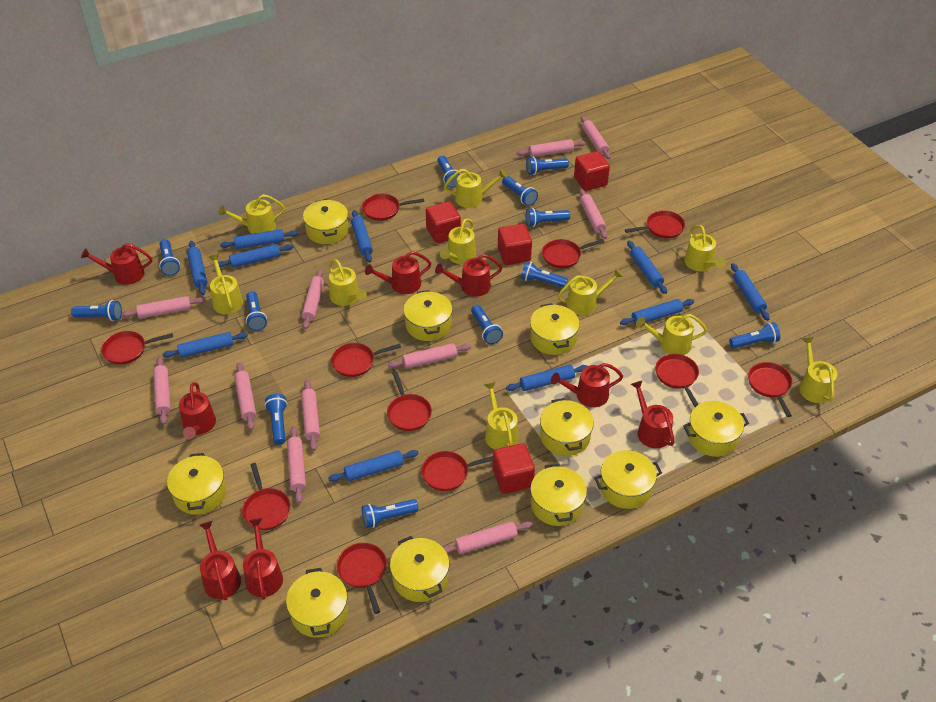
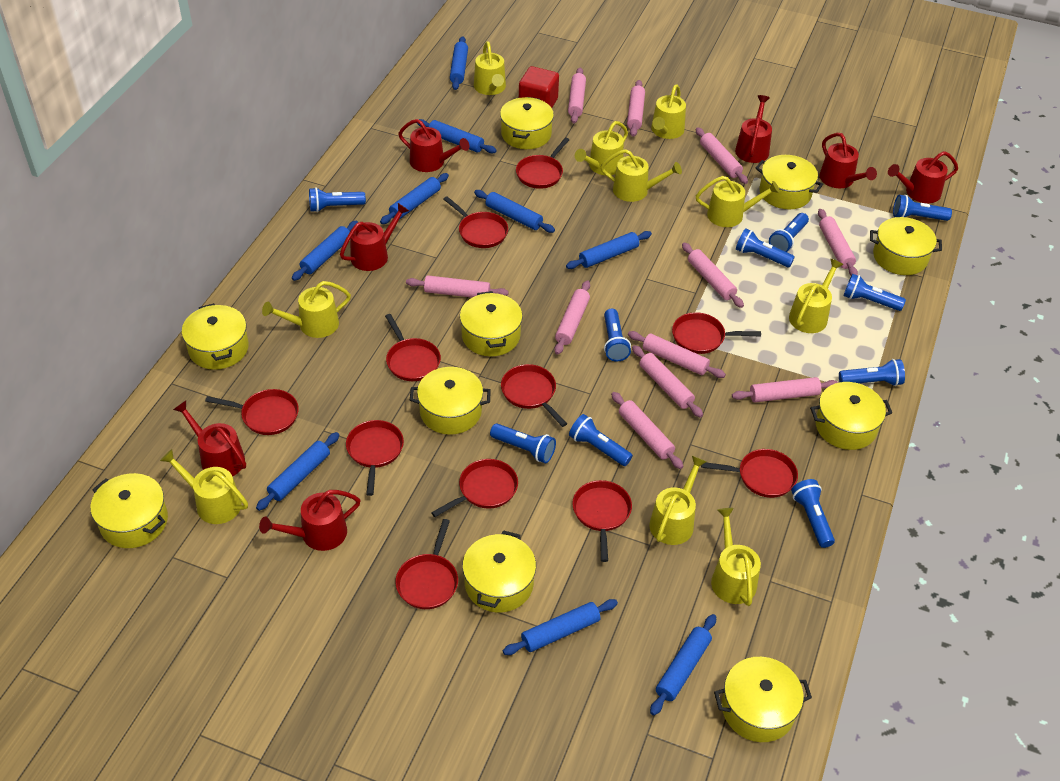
blue flashlight: [71,300,122,321] [159,239,180,276] [246,291,267,331] [265,394,287,445] [362,499,419,528] [437,156,460,188] [471,305,503,344] [502,176,538,206] [521,261,568,288] [526,157,569,175] [526,208,570,227] [729,322,780,348] = 12 -> [309,187,366,212] [490,423,556,463] [569,414,633,466] [604,309,631,362] [736,228,795,267] [769,213,809,252] [791,479,835,548] [839,359,905,386] [843,274,906,311] [893,195,952,221] = 10
blue rolling pin: [162,332,248,358] [187,241,207,295] [218,244,294,268] [220,229,298,249] [328,450,419,482] [351,210,373,263] [506,365,587,391] [620,299,694,325] [627,241,667,294] [731,263,770,321] = 10 -> [256,432,339,511] [292,221,358,281] [380,173,449,224] [417,119,497,153] [450,37,468,90] [474,190,555,233] [503,599,618,655] [566,231,652,269] [650,614,716,716] = 9
red cube: [426,201,461,243] [493,443,535,494] [498,224,532,265] [574,151,610,191] = 4 -> [519,66,559,108] = 1
red watering can: [81,243,152,285] [179,382,216,439] [200,521,241,600] [243,518,283,600] [365,251,431,294] [435,254,503,296] [551,363,623,407] [631,381,675,448] = 8 -> [173,401,246,476] [259,490,360,551] [340,203,409,271] [398,119,470,172] [735,95,772,163] [819,133,877,188] [888,151,958,203] = 7

